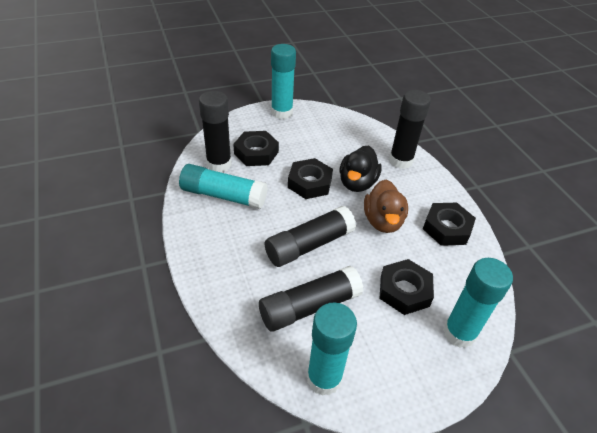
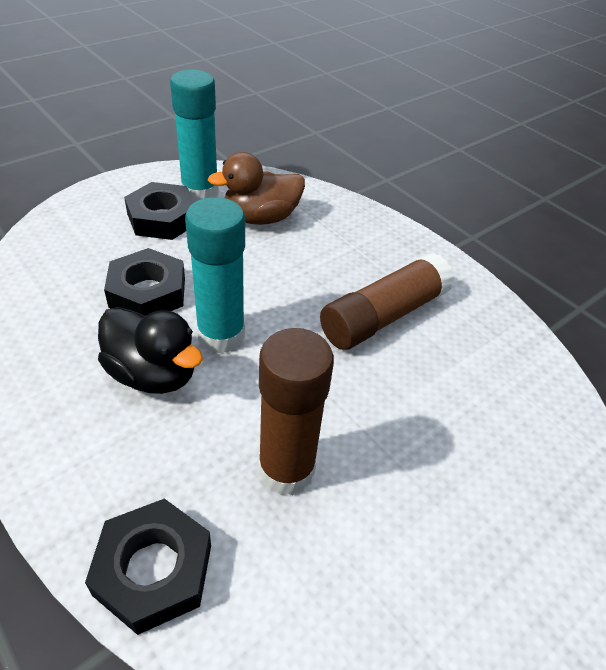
black glue stick: [199,91,232,172] [259,266,364,332] [265,206,356,267] [389,90,431,169] = 4 -> none = 0
black nut: [233,131,279,166] [288,158,333,199] [380,259,434,315] [423,203,476,246] = 4 -> [85,498,211,635] [104,248,185,316] [124,182,195,240] = 3
brown glue stick: none = 0 -> [259,328,334,495] [320,252,454,350] = 2
turquoise glue stick: [179,164,268,209] [271,44,296,119] [307,302,357,396] [443,258,513,348] = 4 -> [170,70,219,202] [185,197,245,353] = 2

